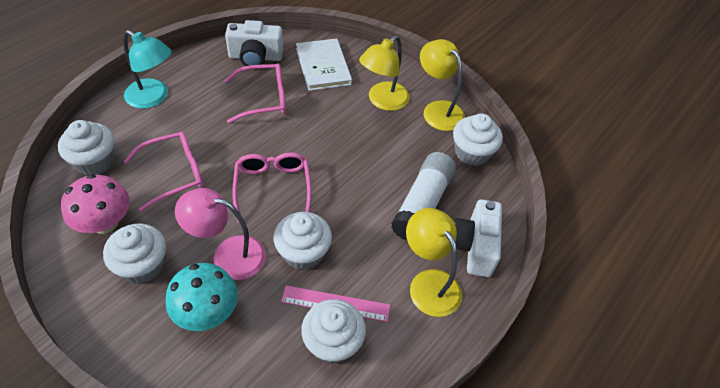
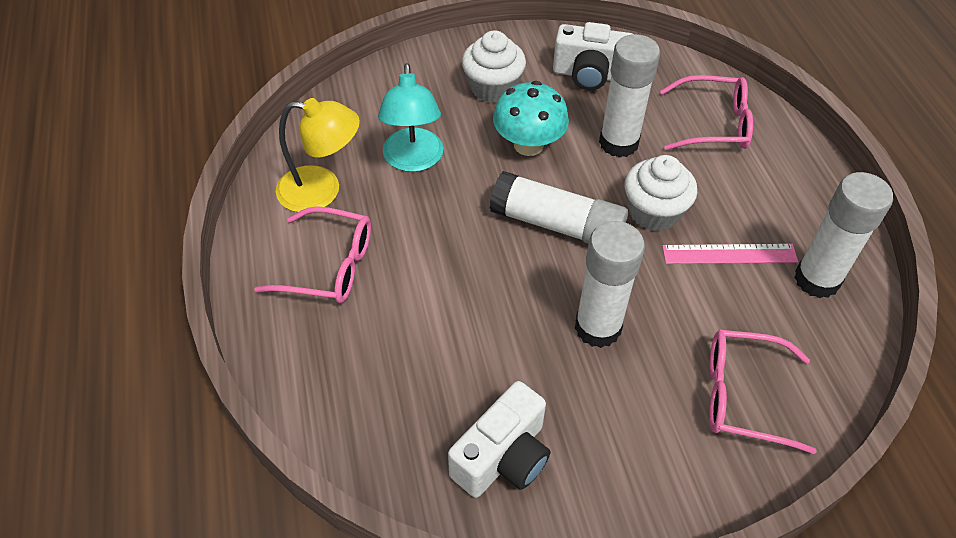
pink lamp: [175,188,266,280] = 1 -> none = 0
pink mushroom: [61,174,130,234] = 1 -> none = 0
white book: [296,38,352,91] = 1 -> none = 0
white cupcake: [58,120,114,175] [103,223,166,284] [274,212,332,270] [301,299,366,364] [453,114,503,166] = 5 -> [462,30,526,103] [625,155,697,231] = 2
white glue stick: [391,152,456,240] = 1 -> [490,171,628,244] [575,221,645,348] [599,34,660,158] [794,172,893,298] = 4
yellow lamp: [359,36,410,111] [406,208,462,317] [420,39,465,131] = 3 -> [276,98,360,212] = 1

